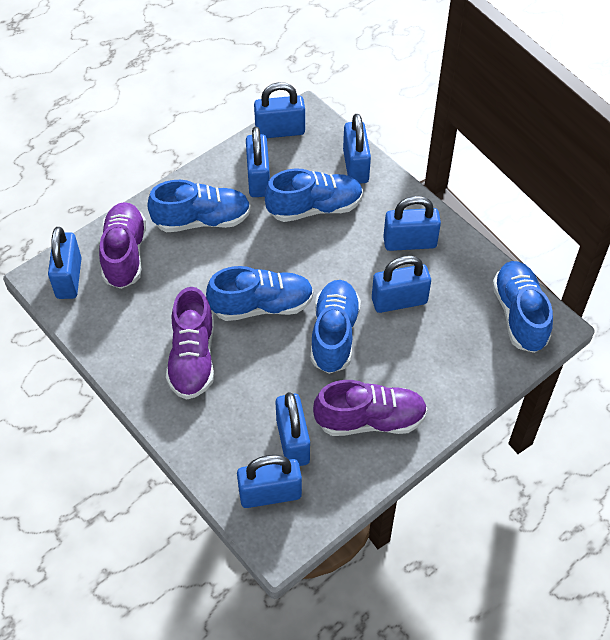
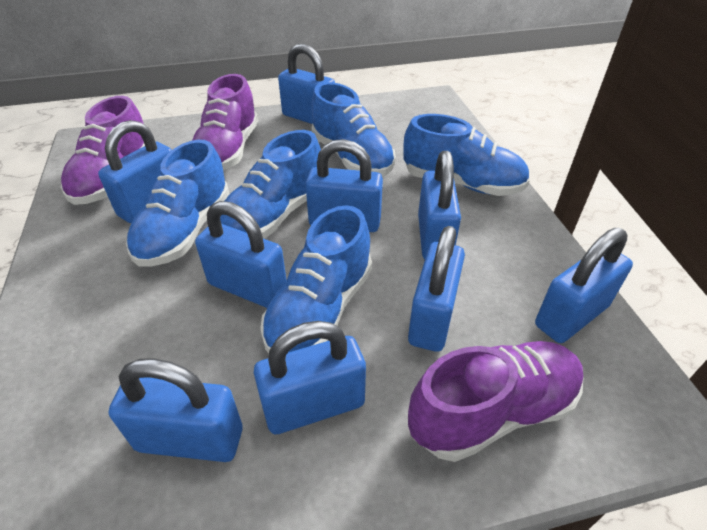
blue padlock: [48,227,81,299] [237,455,302,508] [246,127,270,197] [254,82,305,138] [276,392,310,466] [343,114,371,184] [372,255,431,313] [383,196,441,251] = 8 -> [98,120,172,223] [109,358,243,462] [195,201,287,308] [254,321,366,434] [278,44,335,124] [305,139,383,232] [408,226,465,352] [418,151,461,259] [535,228,633,343] = 9

